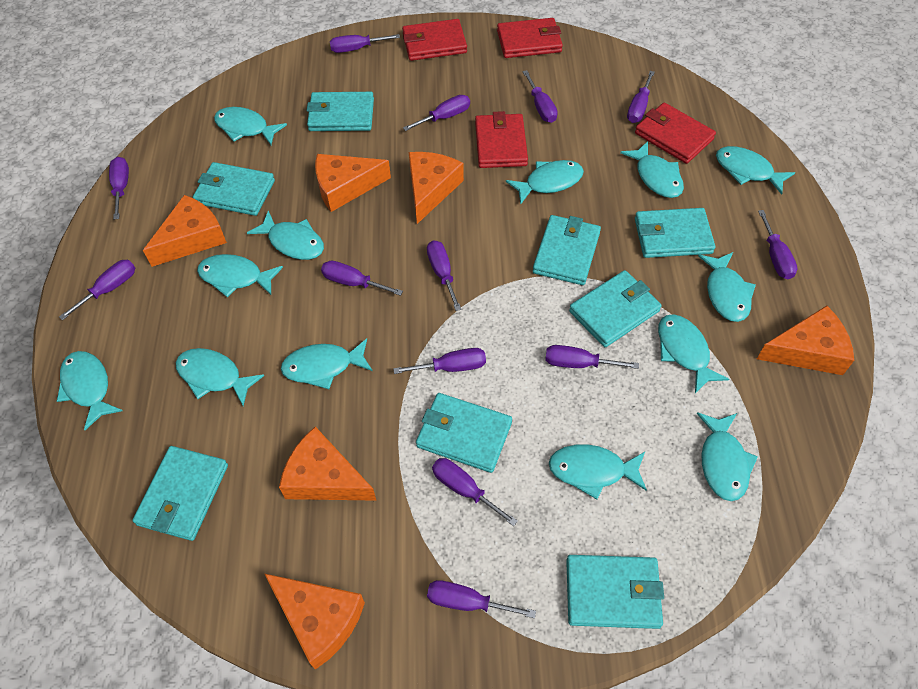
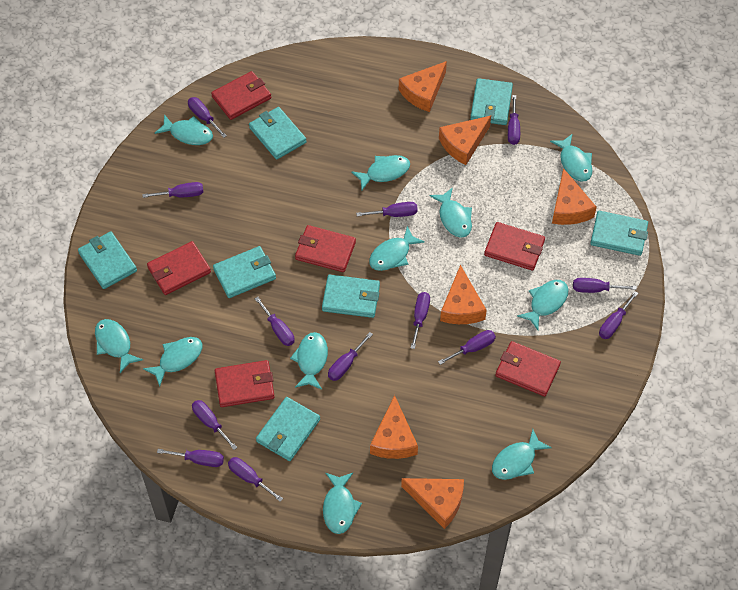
red wallet: [402,19,467,61] [475,111,528,168] [497,18,563,58] [635,102,716,164] = 4 -> [147,241,211,295] [211,71,271,120] [215,360,275,407] [295,225,356,272] [484,222,545,271] [495,341,561,396] = 6
turquoise fish: [57,351,123,430] [176,348,264,406] [197,254,283,297] [214,107,287,145] [247,210,324,260] [281,338,373,389] [506,160,584,204] [549,444,647,499] [620,141,684,198] [658,314,729,393] [697,412,758,501] [698,252,756,322] [716,146,795,195] = 13 -> [95,319,143,373] [143,337,202,387] [155,115,213,145] [290,332,328,390] [323,473,362,534] [351,155,410,190] [369,226,425,271] [430,187,472,238] [492,429,552,480] [517,280,569,330] [550,133,593,182] = 11
turquoise wallet: [133,446,228,541] [193,162,275,216] [307,92,374,131] [416,393,512,473] [533,215,601,285] [566,555,664,629] [569,270,662,347] [635,208,715,258] = 8 -> [78,231,137,289] [213,246,276,298] [249,107,306,160] [256,397,320,461] [322,275,380,318] [470,78,513,125] [590,211,648,256] = 7

